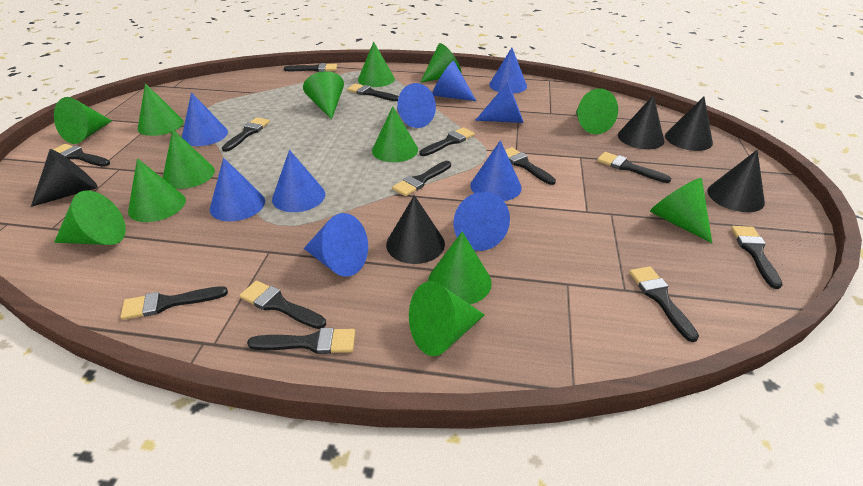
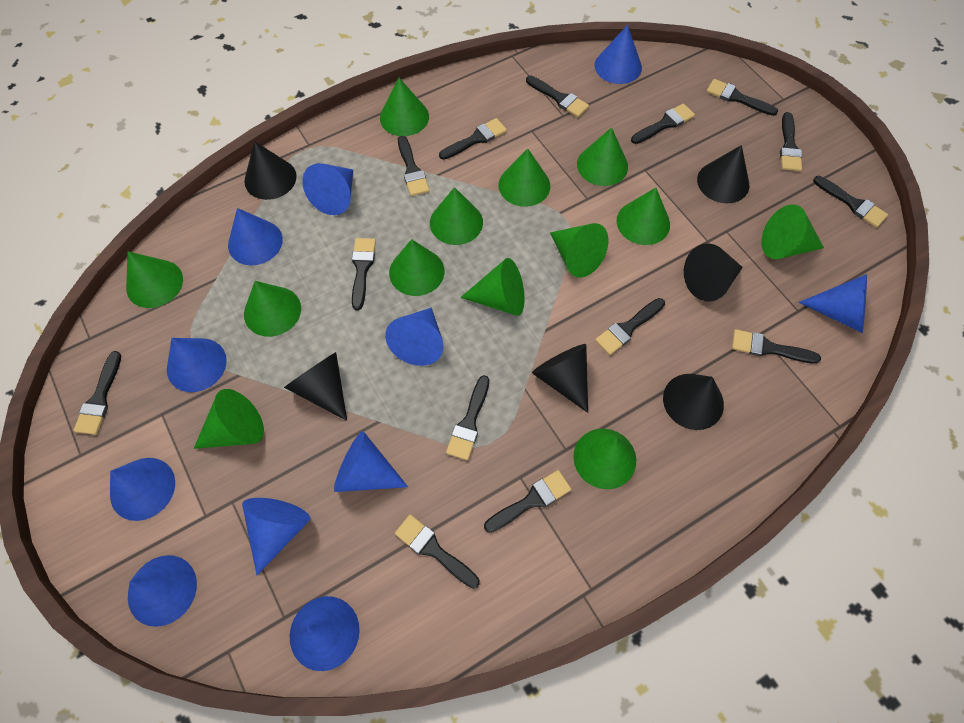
black brush: [54,144,110,167] [120,286,228,320] [222,117,270,152] [239,281,326,329] [247,328,355,354] [284,63,337,72] [347,84,399,101] [392,161,451,196] [420,127,475,156] [505,147,556,185] [597,152,671,183] [629,266,699,342] [731,226,783,289] = 13 -> [73,351,121,435] [352,238,376,310] [395,514,480,589] [398,136,429,196] [439,118,507,160] [446,375,489,460] [484,470,571,533] [526,76,589,117] [595,298,665,355] [631,103,695,144] [707,79,778,116] [732,329,821,364] [780,112,802,171] [813,176,888,227] = 14
black cone: [31,149,98,207] [386,195,445,264] [618,95,664,149] [665,97,713,151] [707,150,765,212] = 5 -> [244,141,297,200] [284,352,347,421] [532,344,588,413] [663,374,724,430] [684,243,743,301] [697,145,749,203] = 6
blue cone: [182,92,228,146] [210,158,265,221] [272,150,325,212] [304,213,368,277] [397,83,436,128] [432,61,476,101] [453,192,510,251] [470,140,522,201] [475,82,524,123] [489,47,527,94] = 10 -> [110,458,175,521] [128,555,197,627] [167,338,227,392] [228,208,283,265] [242,498,310,575] [290,596,360,671] [302,163,353,215] [334,431,408,492] [385,308,444,366] [595,25,642,84] [799,274,867,333] = 11

